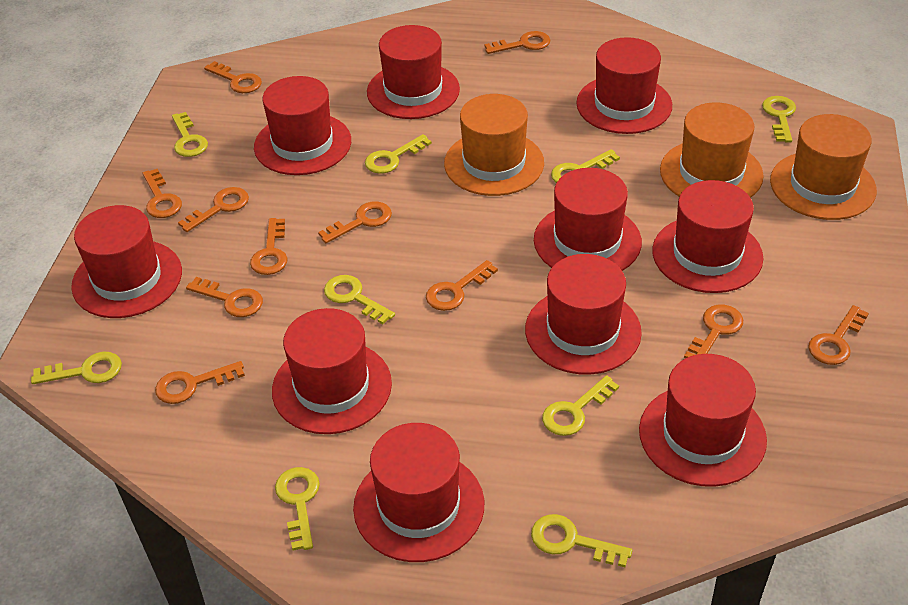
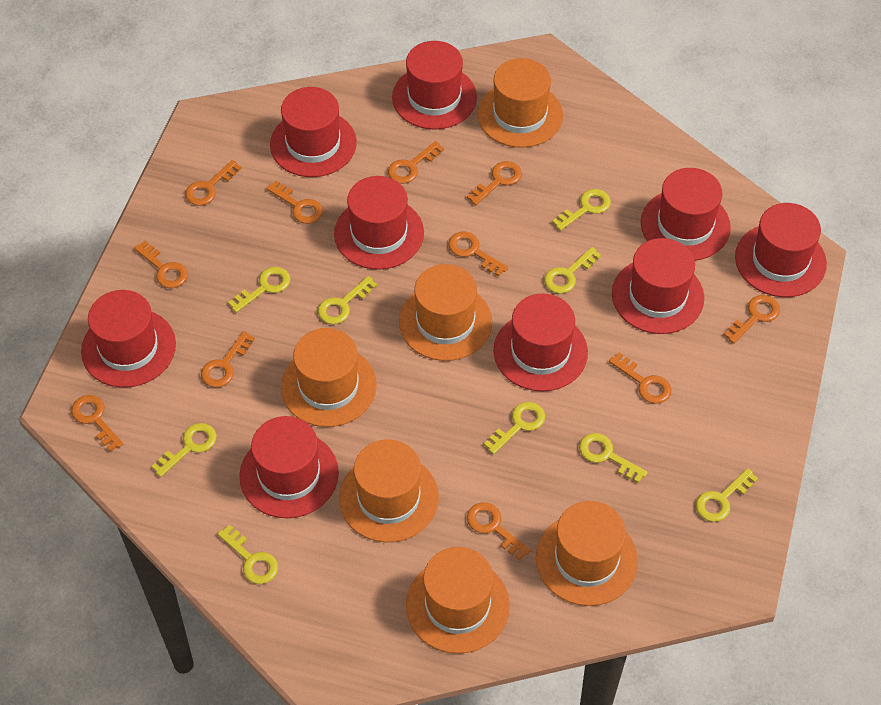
orange hat: [444,94,544,196] [660,102,764,198] [770,114,877,220] = 3 -> [281,328,377,427] [339,439,439,542] [399,264,492,361] [406,547,510,654] [477,58,563,148] [536,501,638,606] = 6
red hat: [71,205,182,318] [254,76,351,175] [272,308,392,434] [353,423,484,562] [367,25,460,119] [525,254,642,375] [534,168,642,271] [576,37,672,134] [639,354,767,487] [652,180,763,293] = 10 -> [81,290,176,388] [239,416,339,518] [270,87,357,177] [334,176,424,270] [392,41,477,130] [493,293,588,391] [612,238,704,334] [641,168,731,261] [735,203,827,297] = 9

